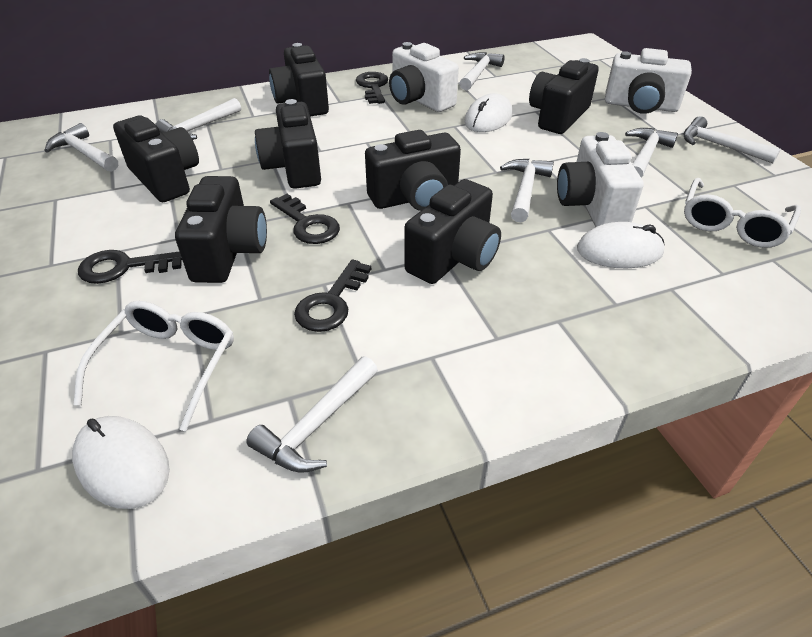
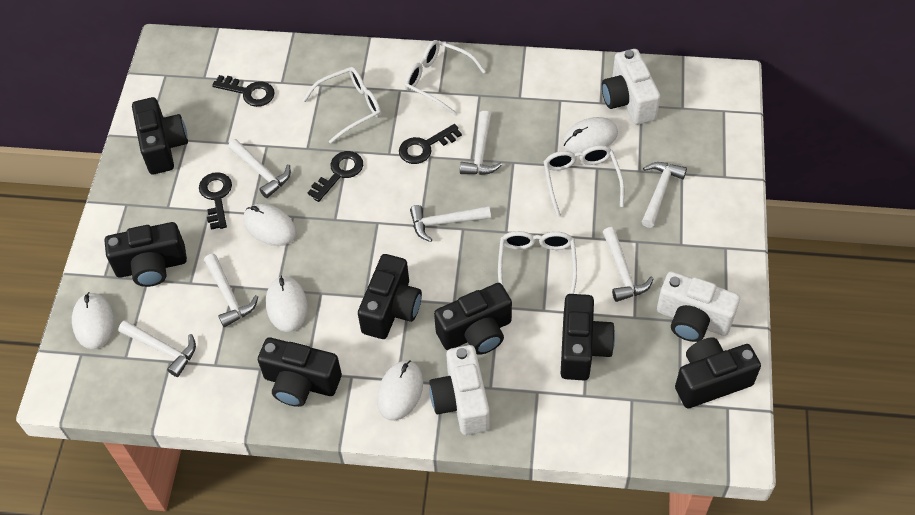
white glasses: [73,301,234,431] [684,178,801,248] = 2 -> [303,67,381,144] [405,40,486,115] [498,231,577,294] [543,145,624,217] = 4
white mouse: [72,416,170,509] [465,93,512,132] [577,222,665,268] = 3 -> [72,292,114,349] [243,204,296,246] [266,276,308,332] [377,360,423,421] [563,117,618,153] = 5

